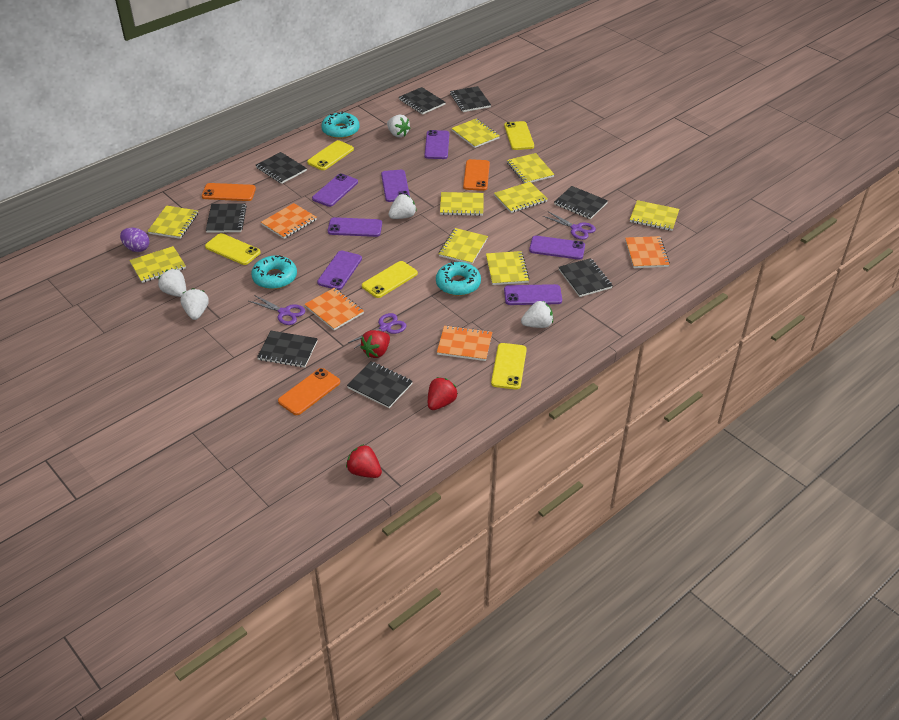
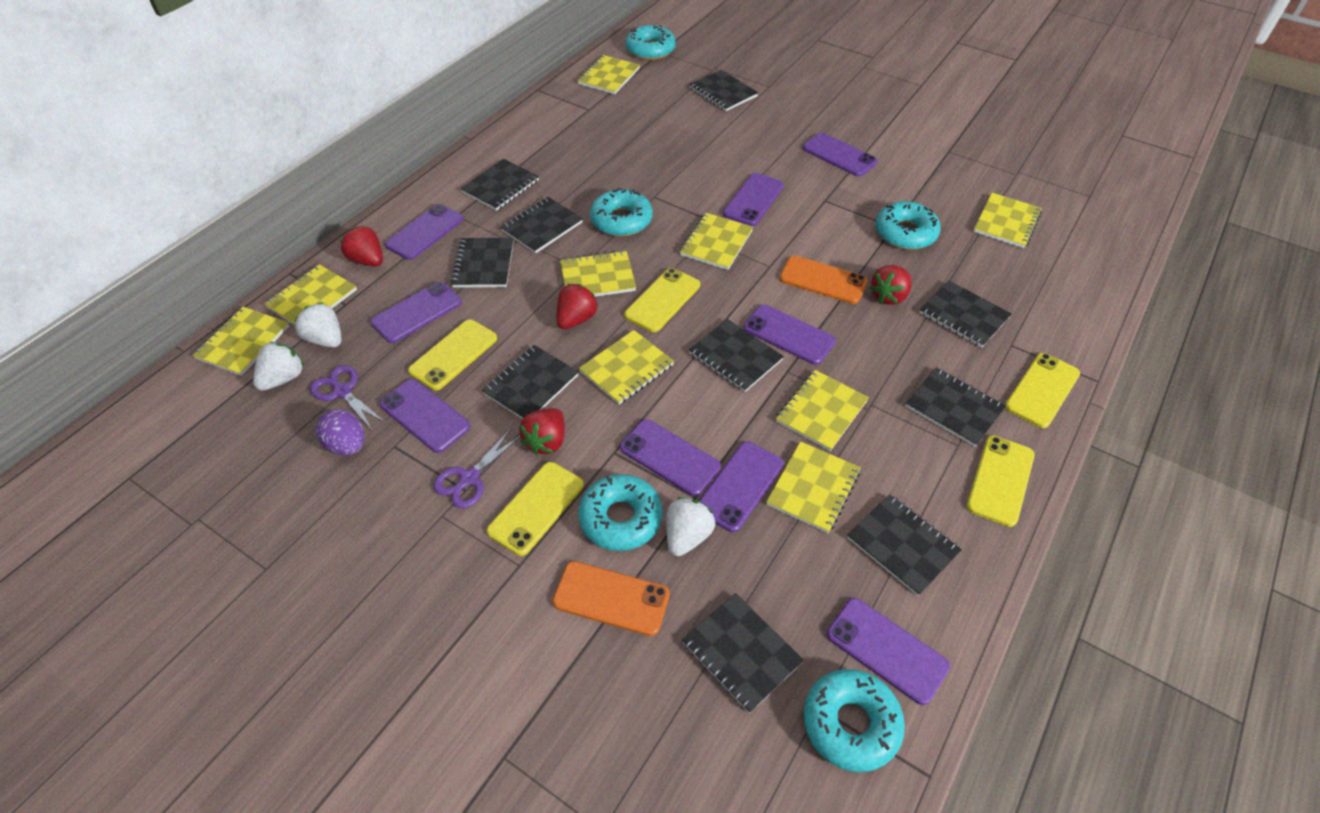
black notebook: [206,203,247,233] [256,152,307,184] [257,331,318,368] [347,361,413,408] [399,87,446,115] [450,86,491,112] [554,186,608,219] [559,258,613,297] = 8 -> [450,238,514,287] [460,159,539,211] [482,345,579,419] [500,197,583,254] [682,593,804,714] [689,70,758,111] [689,319,784,392] [847,494,962,596] [905,367,1006,447] [919,281,1012,348] = 10
orange notebook: [261,203,317,239] [304,288,364,330] [437,325,492,361] [625,236,670,268] = 4 -> none = 0
orange phone: [202,183,256,201] [278,368,340,415] [463,159,490,191] = 3 -> [552,561,670,636] [779,256,868,304] = 2
purple phone: [312,174,358,207] [317,251,362,290] [328,217,382,237] [381,170,410,202] [424,130,449,159] [504,284,562,305] [529,236,585,260] = 7 -> [371,282,461,343] [380,379,470,453] [385,204,463,260] [620,419,721,496] [699,442,783,532] [723,173,784,226] [743,305,836,365] [803,133,877,177] [827,598,950,705] = 9
purple scissors: [249,295,305,325] [348,313,407,349] [543,211,596,240] = 3 -> [310,365,387,430] [433,427,520,508] = 2
red strawberry: [346,444,382,478] [360,330,390,358] [428,377,458,410] = 3 -> [340,225,383,266] [519,408,565,455] [556,284,598,329] [870,265,911,305] = 4
turquoise donut: [251,255,297,289] [321,111,360,139] [436,261,481,296] = 3 -> [578,474,663,551] [590,188,653,237] [625,25,676,60] [803,669,905,772] [875,201,941,250] = 5
white strawberry: [158,269,186,297] [181,288,209,320] [387,115,411,137] [388,194,417,219] [521,301,553,328] = 5 -> [253,342,304,391] [294,303,341,347] [666,497,715,556] = 3

